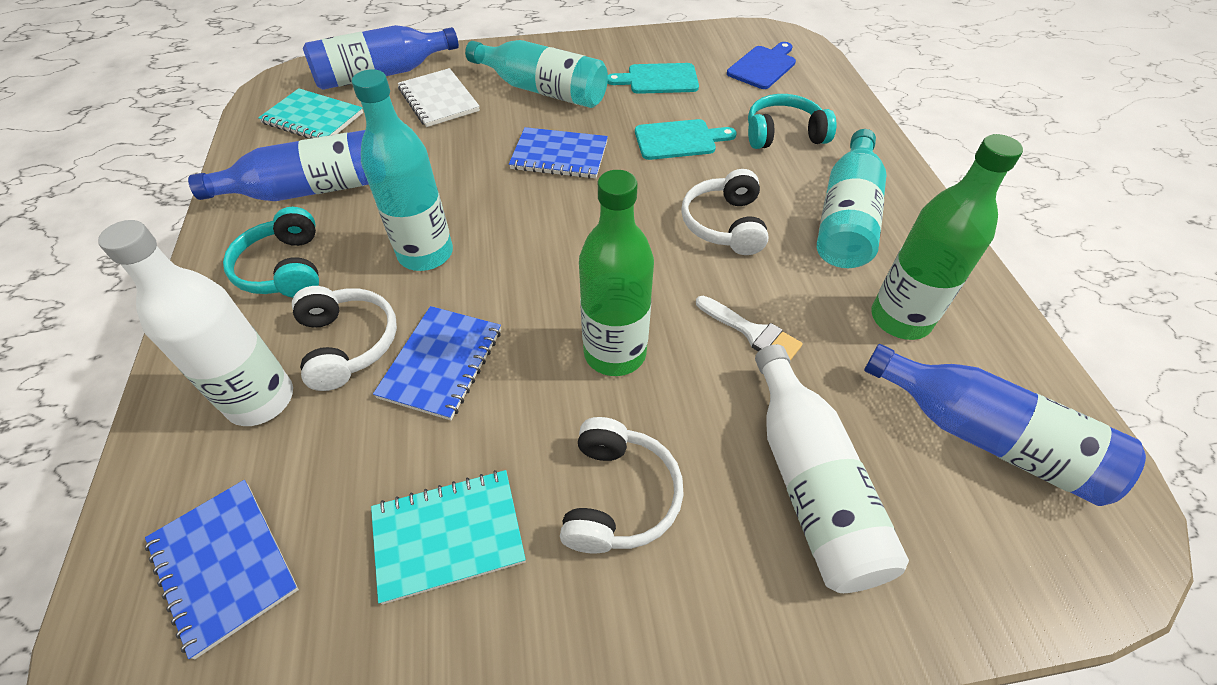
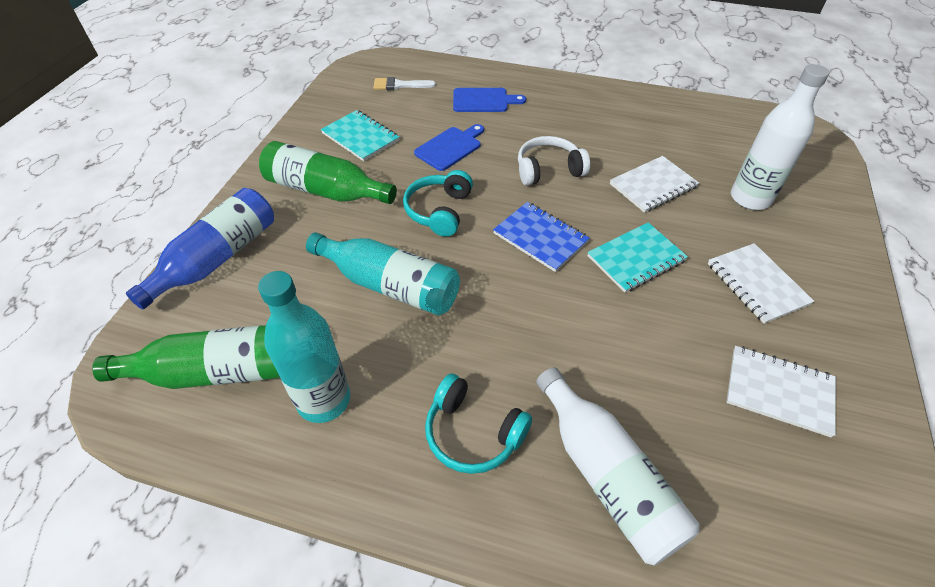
blue bottle: [188,130,369,201] [303,25,459,90] [864,344,1146,506] = 3 -> [126,188,274,309] = 1
blue cutting board: [727,42,796,89] = 1 -> [414,124,484,171] [453,88,526,112] = 2
blue notebook: [145,480,299,659] [373,306,501,420] [509,127,608,179] = 3 -> [493,202,590,272] = 1
turquoise bottle: [352,69,453,271] [465,40,608,108] [817,129,886,268] = 3 -> [258,271,350,423] [306,233,460,316] = 2
turquoise cutting board: [608,63,699,94] [635,119,737,160] = 2 -> none = 0
white headphones: [292,286,397,391] [560,417,684,553] [681,169,769,255] = 3 -> [518,136,590,186] = 1
white notebook: [398,68,480,127] = 1 -> [610,156,699,213] [708,243,814,324] [726,346,836,437] = 3

